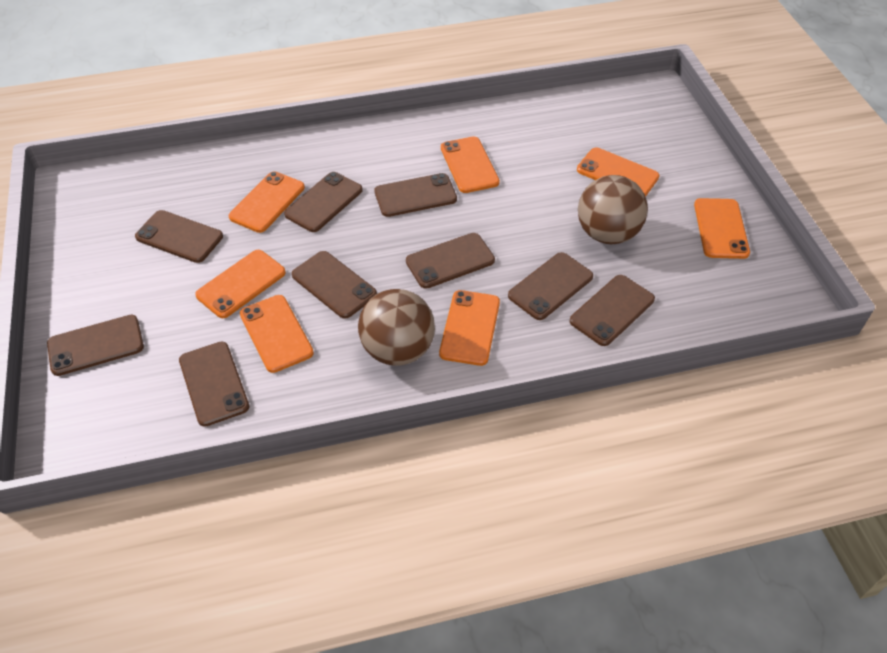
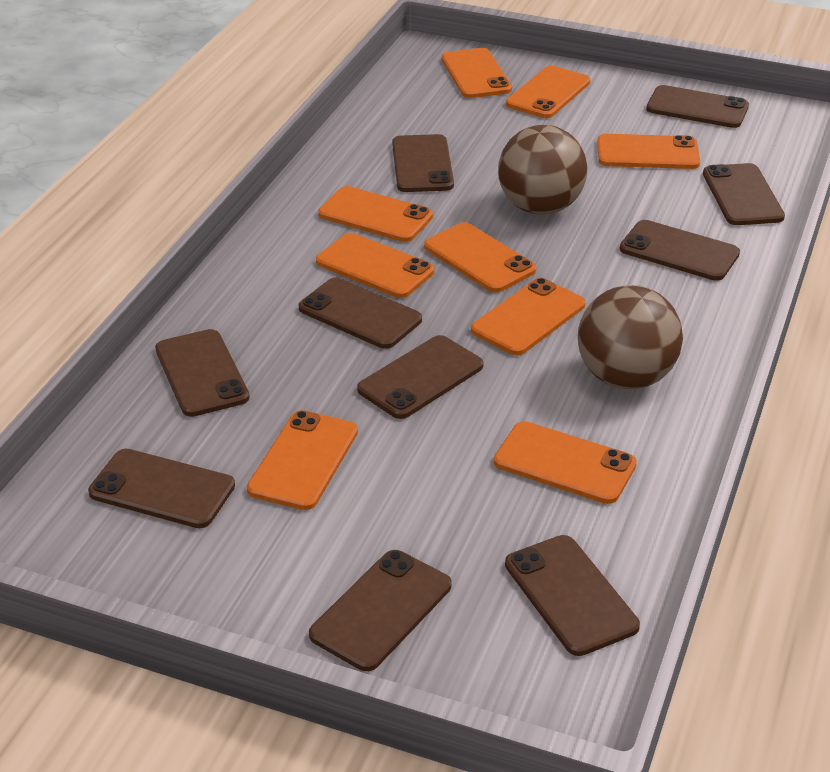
brown phone: [47,315,144,376] [135,210,223,263] [179,341,249,427] [284,172,363,232] [292,251,377,319] [374,173,457,217] [406,233,495,289] [508,252,593,320] [570,275,655,346] = 9 -> [88,449,235,528] [155,329,250,417] [299,278,422,349] [309,550,452,671] [357,335,484,419] [392,134,454,192] [505,535,640,656] [620,220,740,281] [646,85,749,128] [703,163,785,225] = 10
orange phone: [195,250,286,318] [229,171,305,233] [240,295,314,373] [439,290,500,366] [441,136,500,193] [577,148,660,197] [694,198,750,259] = 7 -> [247,410,358,510] [316,233,435,298] [318,186,433,242] [424,222,536,292] [441,48,512,98] [471,278,586,355] [494,421,637,504] [506,66,591,118] [597,134,700,169] = 9

